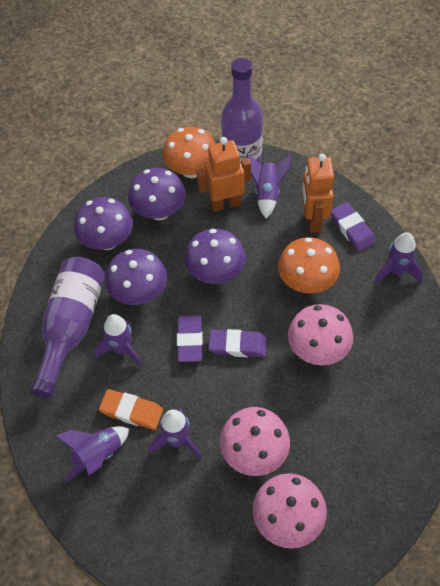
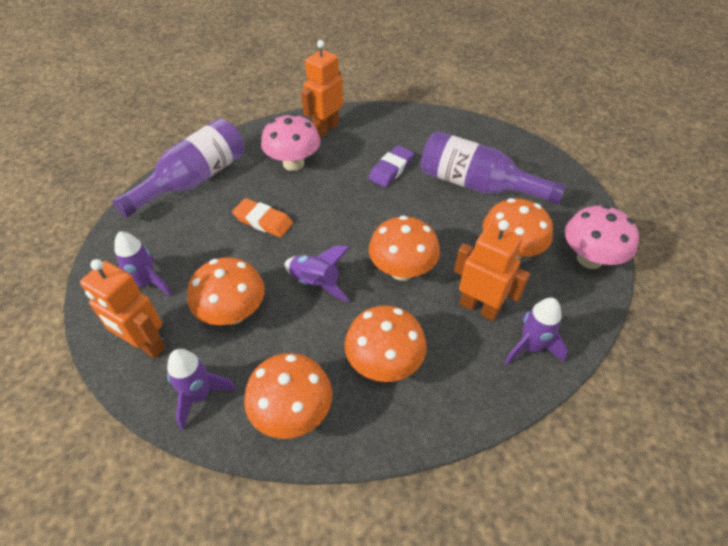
orange mushroom: [162,127,216,178] [278,237,340,293] = 2 -> [187,257,265,325] [244,353,332,439] [345,306,427,382] [369,215,440,281] [482,198,553,260] = 5
orange robot: [197,137,251,212] [302,154,334,233] = 2 -> [80,259,165,358] [301,40,343,137] [454,220,530,321] = 3
pink mushroom: [220,407,290,476] [253,473,327,548] [288,304,353,365] = 3 -> [261,113,320,171] [565,205,639,269] = 2
purple eraser: [177,315,203,362] [208,329,267,357] [331,202,376,251] = 3 -> [368,145,414,187] = 1
purple mushroom: [74,197,133,250] [105,249,167,305] [128,168,186,220] [185,229,246,284] = 4 -> none = 0
purple rocket: [55,426,129,482] [94,314,142,368] [149,409,202,460] [246,153,292,219] [374,232,423,284] = 5 -> [115,231,172,296] [167,349,237,430] [284,246,350,302] [504,298,568,365] = 4

